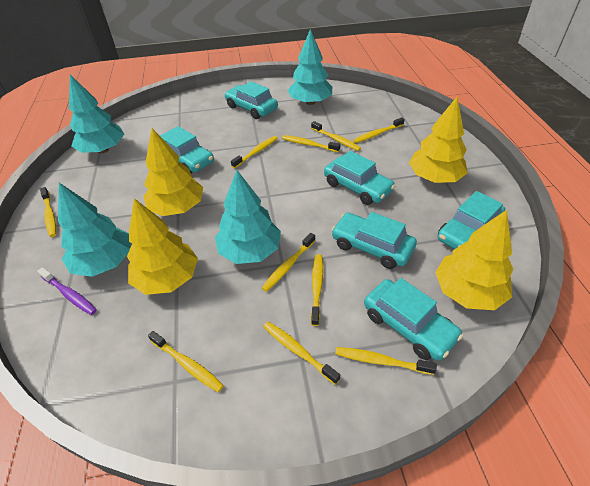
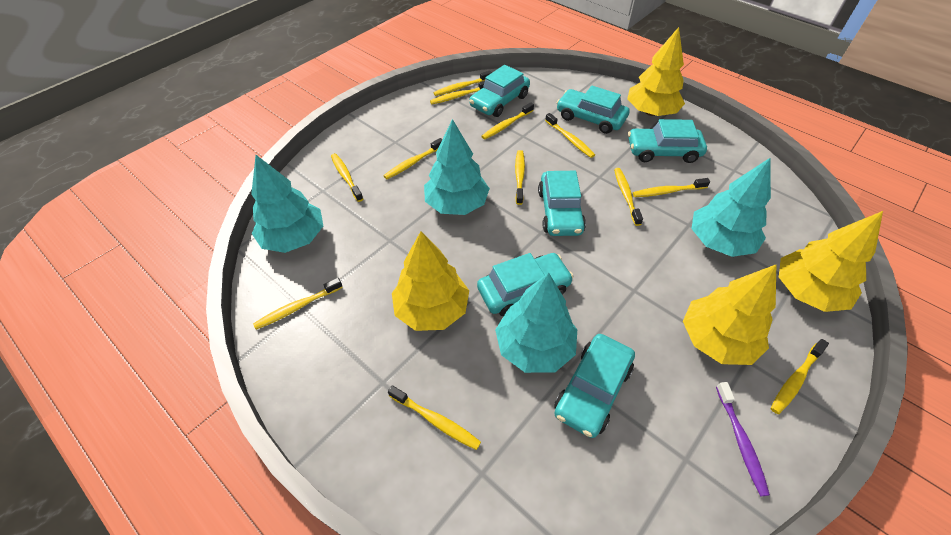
yellow toothbrush: [40,187,56,237] [148,331,224,392] [231,136,278,168] [262,233,315,292] [263,322,340,384] [282,135,340,152] [311,121,361,151] [311,254,323,326] [335,347,437,375] [353,117,405,143] = 10 -> [253,278,343,330] [331,153,363,202] [383,138,442,179] [388,385,481,450] [430,81,485,104] [433,71,492,96] [481,102,534,139] [515,150,525,205] [545,113,595,158] [614,168,643,226] [633,178,710,197] [771,339,829,414] = 12

